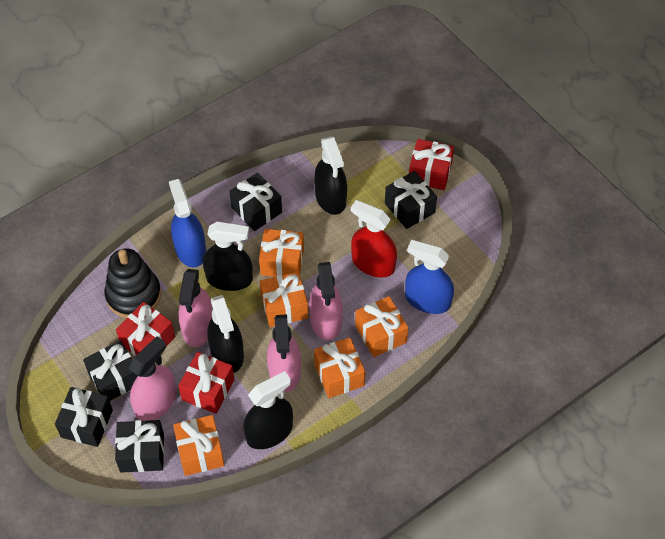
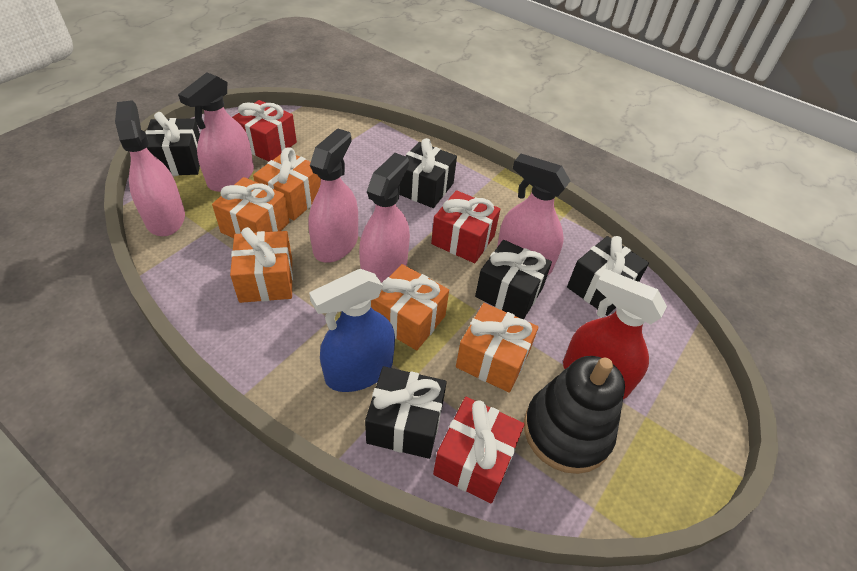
black spray bottle: [203,222,253,291] [208,295,244,373] [244,371,293,449] [314,136,347,215] = 4 -> none = 0
blue spray bottle: [169,179,206,268] [405,240,454,314] = 2 -> [309,269,395,392] = 1
pink spray bottle: [129,336,176,421] [178,269,213,347] [267,314,301,393] [309,262,343,340] = 4 -> [115,100,185,236] [178,72,254,192] [309,128,358,263] [359,153,410,283] [497,154,570,275] = 5

